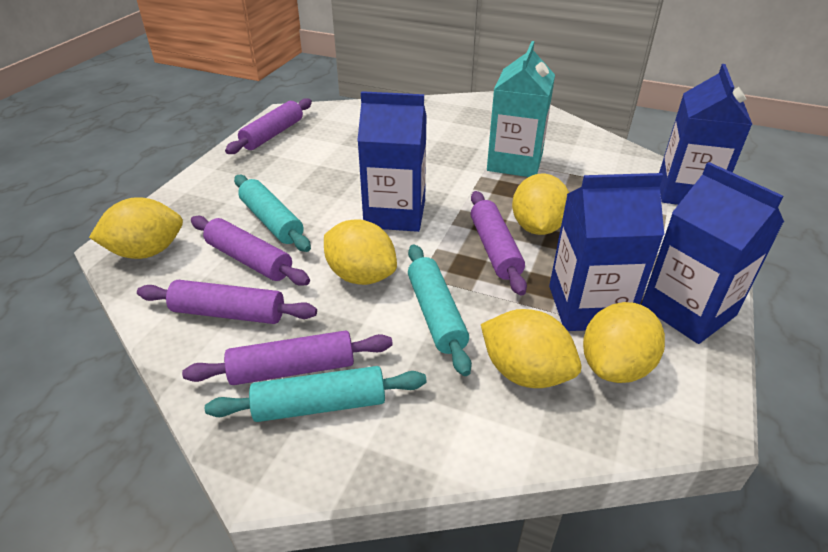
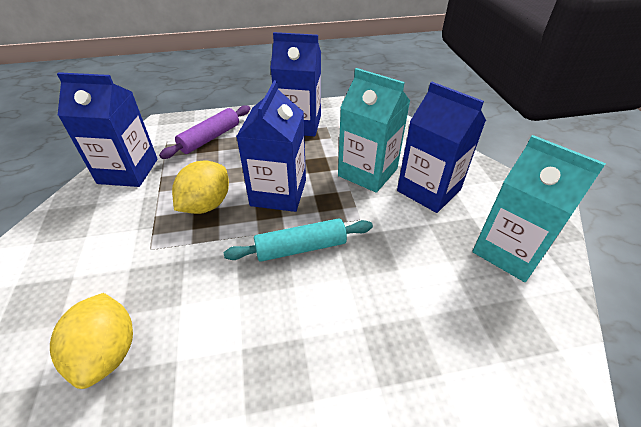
purple rolling pin: [137,280,317,324] [182,330,393,385] [191,216,310,286] [225,98,312,154] [470,191,527,296] = 5 -> [159,105,250,159] = 1
turquoise carton: [487,41,555,177] = 1 -> [338,68,410,193] [472,135,606,282] = 2
turquoise rolling pin: [205,366,427,422] [234,175,311,252] [408,244,472,376] = 3 -> [223,218,373,262] = 1
yellow lemon: [89,197,183,259] [324,219,397,285] [481,309,581,388] [512,173,569,235] [583,302,665,383] = 5 -> [50,293,133,389] [172,160,229,214] = 2

